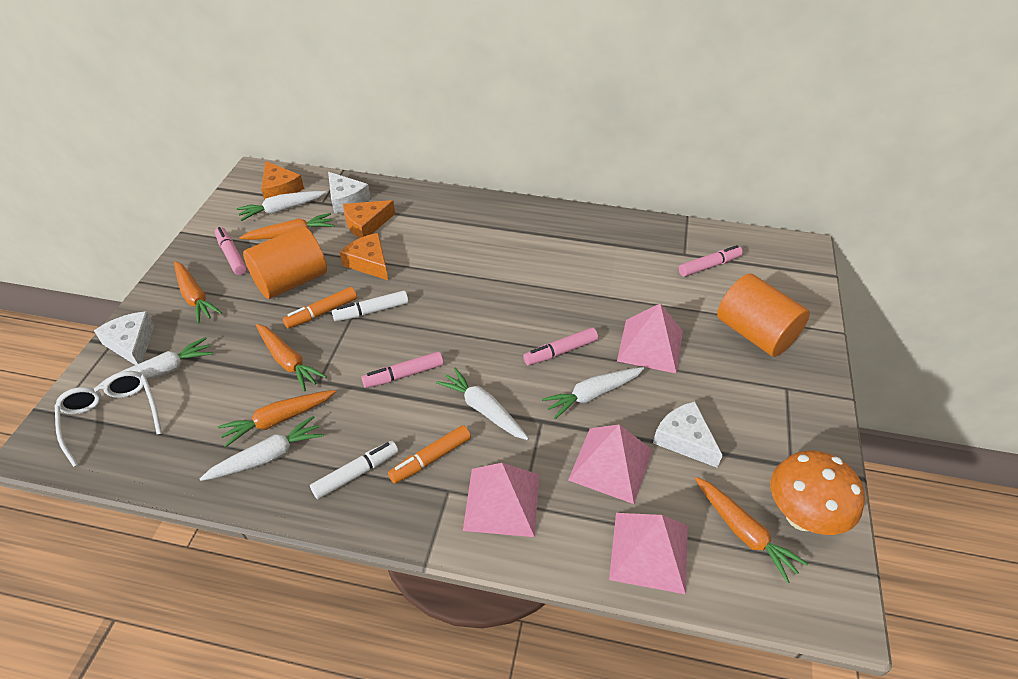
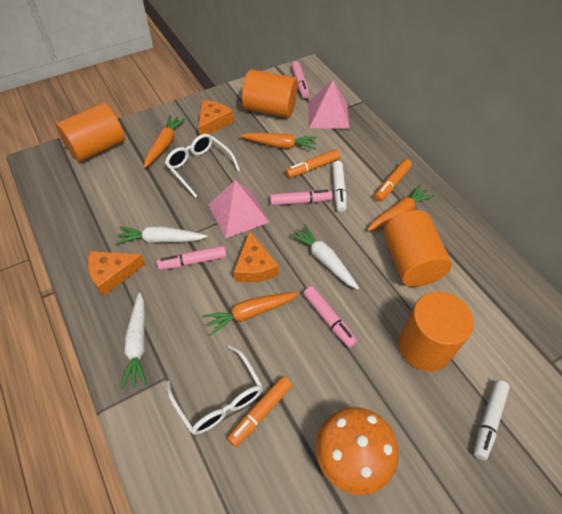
orange carrot: [174,261,222,324] [217,390,336,447] [239,213,334,240] [256,324,327,391] [695,477,808,583] = 5 -> [144,115,186,168] [203,292,299,336] [240,133,317,150] [367,185,435,231] = 4
orange cylinder: [243,226,327,299] [717,274,810,357] = 2 -> [56,102,125,162] [242,69,298,118] [383,210,452,287] [398,292,474,371] = 4
orange marker: [283,287,357,329] [388,425,471,484] = 2 -> [227,376,292,447] [285,149,340,178] [374,159,412,202] = 3
pink pyramid: [463,463,539,537] [568,424,652,504] [609,513,688,594] [617,303,683,374] = 4 -> [208,180,269,238] [308,80,350,129] = 2
white carrot: [99,337,213,385] [200,416,324,481] [236,191,327,221] [436,368,529,440] [542,367,644,419] = 5 -> [116,226,208,244] [120,292,147,389] [289,224,359,289] = 3
white cheese: [94,311,154,365] [328,172,371,214] [653,401,723,468] = 3 -> none = 0
white glasses: [55,371,162,467] = 1 -> [165,134,240,198] [166,345,263,435] = 2

